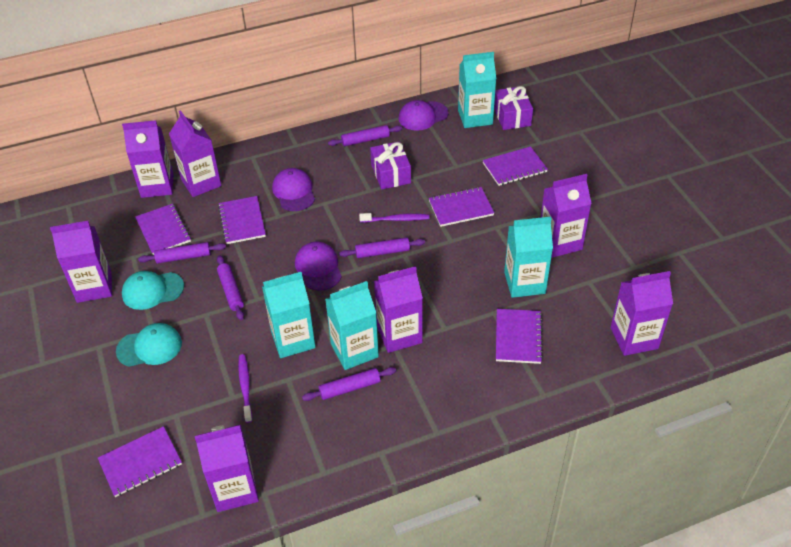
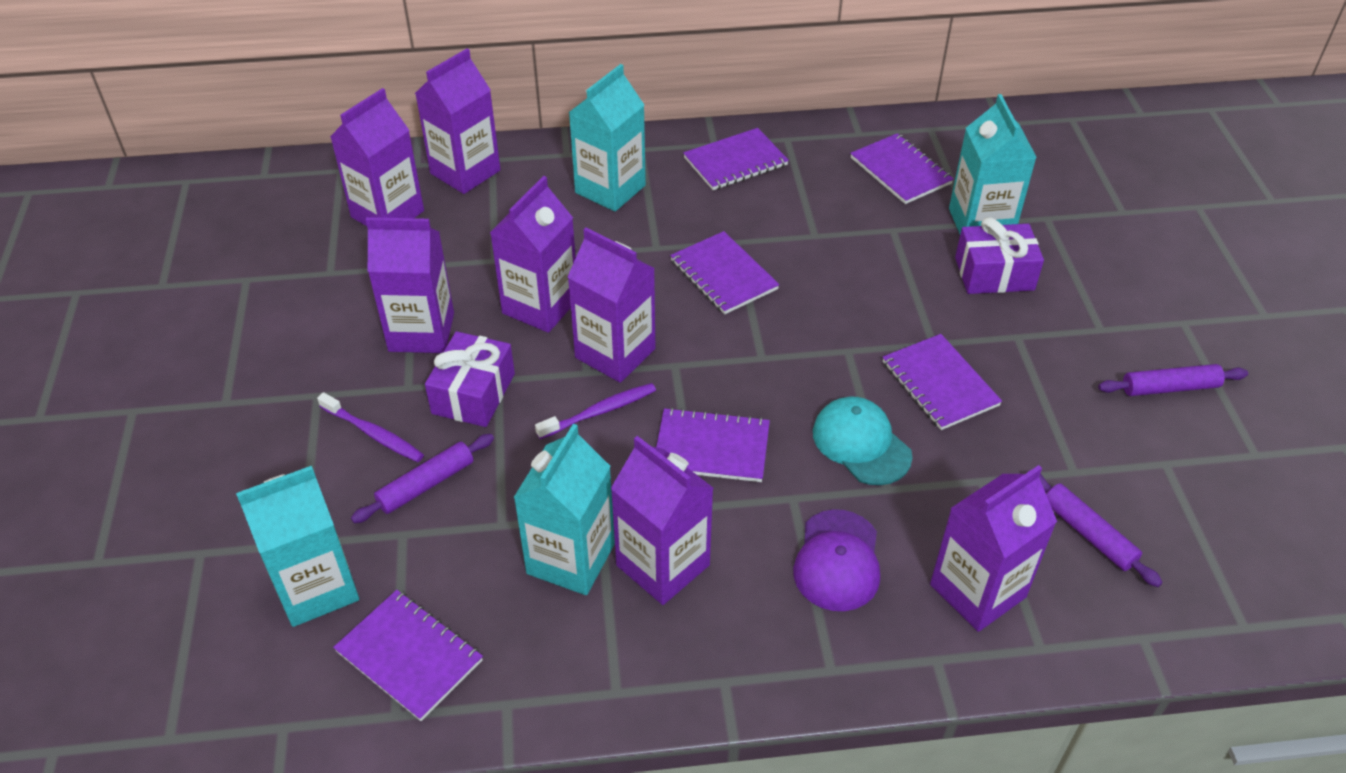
purple cap: [272,168,315,211] [295,242,342,291] [399,100,449,131] = 3 -> [793,509,880,611] = 1
purple rolling pin: [138,242,226,264] [217,255,244,320] [302,367,396,401] [328,125,403,146] [339,237,425,258] = 5 -> [351,434,494,523] [1028,470,1163,587] [1098,364,1248,396] = 3
turquoise cap: [116,323,182,367] [122,271,184,310] = 2 -> [813,397,912,485] = 1

